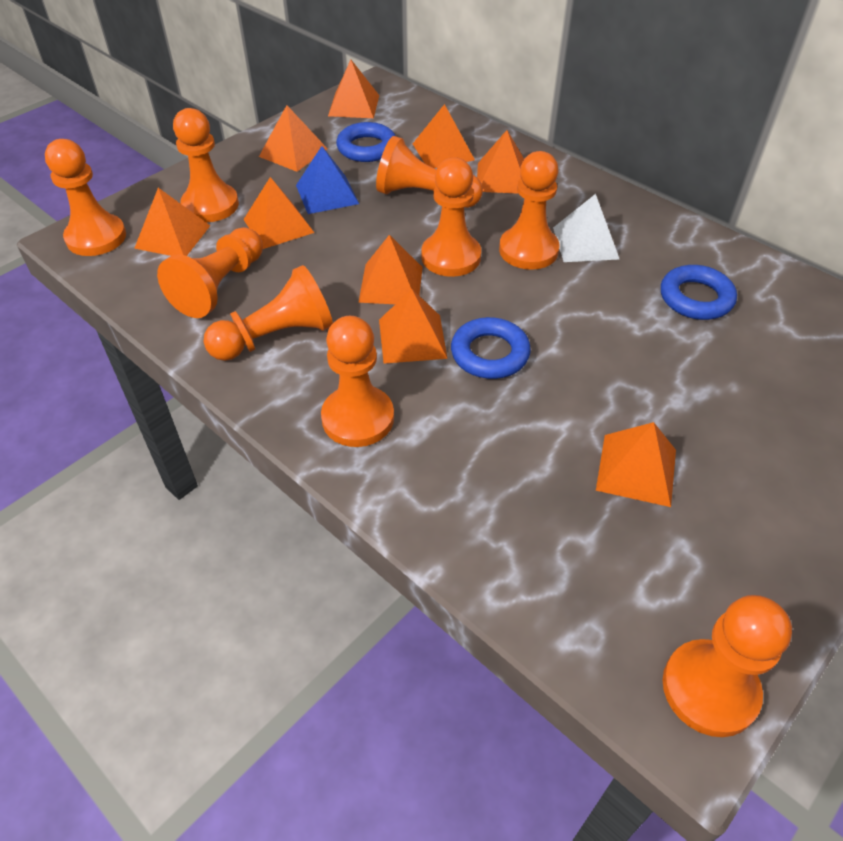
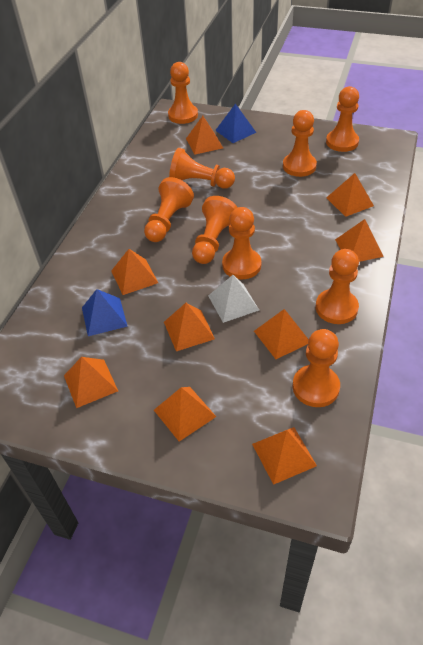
blue pyramid: [296,146,359,214] = 1 -> [82,289,128,336] [215,104,256,143] = 2
blue ring: [336,122,395,162] [451,317,531,379] [661,265,737,320] = 3 -> none = 0

